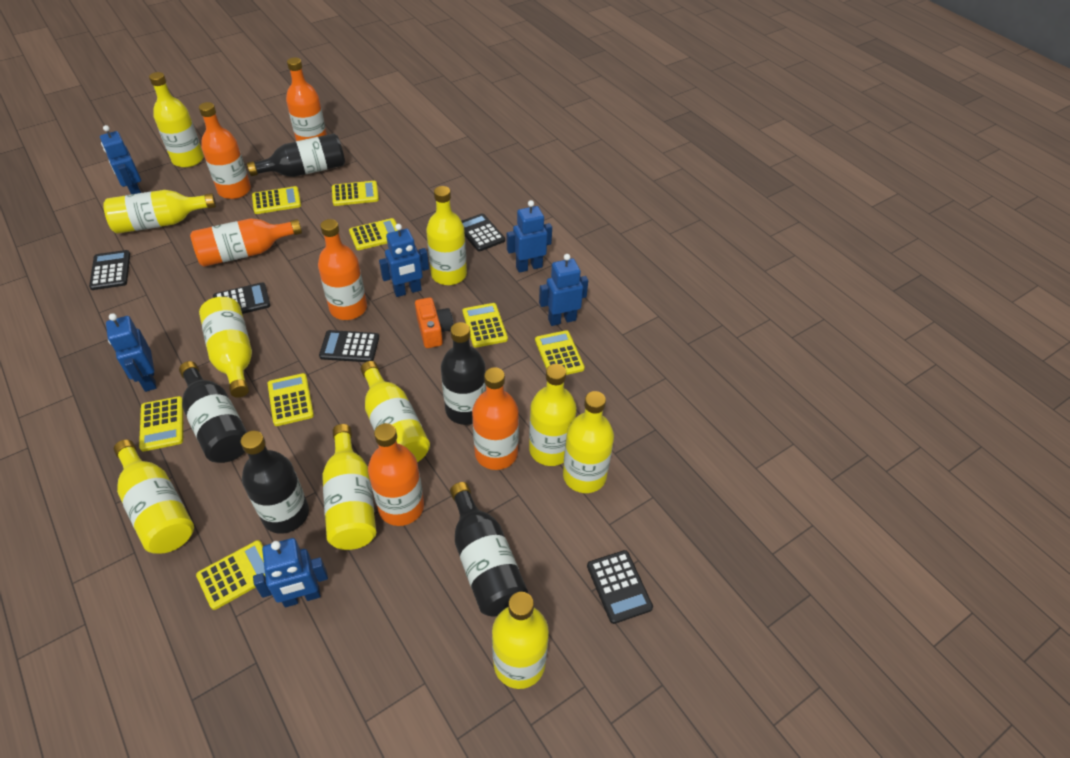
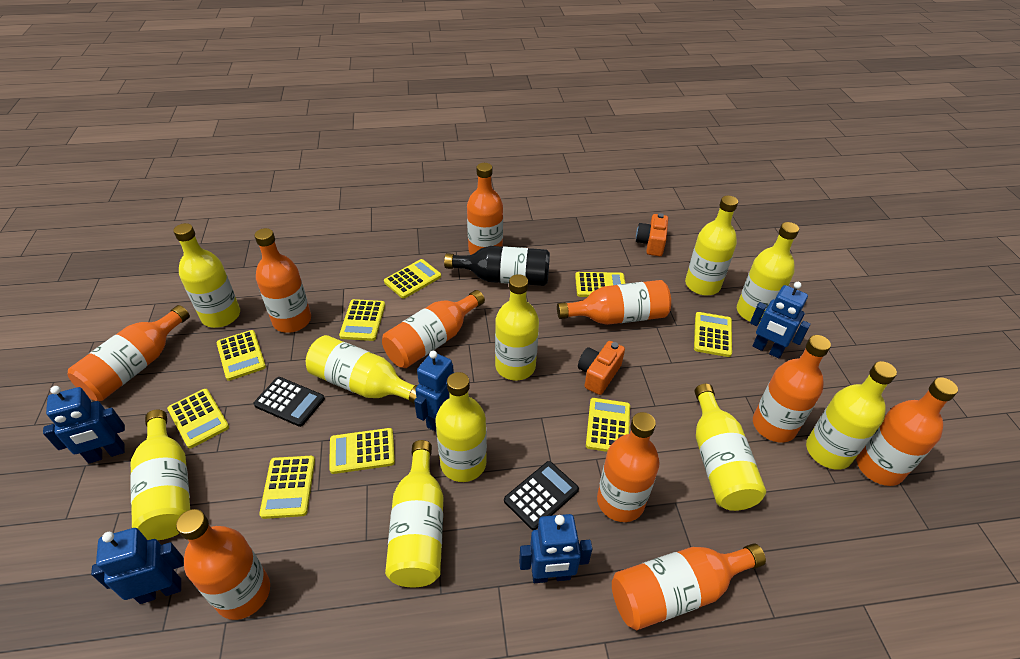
black bottle: [179,361,247,463] [241,431,309,534] [247,133,345,177] [441,322,486,425] [450,482,528,616] = 5 -> [444,246,550,286] = 1
black calculator: [89,250,130,290] [213,282,270,314] [319,330,379,362] [461,213,505,251] [587,550,653,624] = 5 -> [253,377,325,427] [504,461,579,530] = 2
blue robot: [100,125,141,194] [106,313,157,392] [253,538,328,607] [379,224,429,297] [507,200,552,273] [539,254,588,326] = 6 -> [43,386,125,463] [91,528,184,604] [414,351,454,432] [519,514,592,583] [750,282,811,359] = 5
orange bottle: [190,218,302,267] [199,102,251,199] [286,57,327,141] [318,219,367,320] [368,423,424,526] [472,367,519,470] = 6 -> [67,305,190,401] [176,509,270,620] [254,228,311,333] [382,290,485,368] [467,163,503,255] [557,280,671,325] [597,412,660,522] [612,543,766,630] [753,335,831,443] [856,377,958,486] = 10
orange camera: [415,297,453,348] = 1 -> [578,341,625,395] [636,213,668,256] = 2
yellow calculator: [139,396,183,451] [196,540,265,610] [252,186,301,214] [268,373,314,426] [332,181,379,206] [349,218,398,250] [462,303,508,348] [535,330,585,375] = 8 -> [167,389,229,448] [217,330,266,381] [259,456,315,519] [329,428,395,474] [339,299,385,341] [384,259,441,299] [575,272,626,297] [586,398,630,452] [694,312,732,357] = 9

